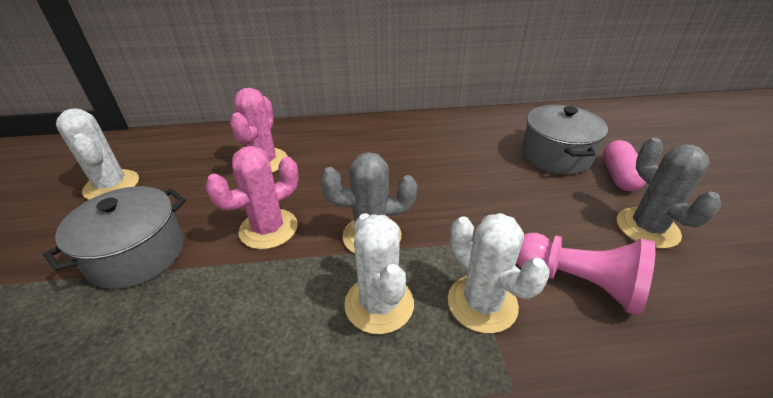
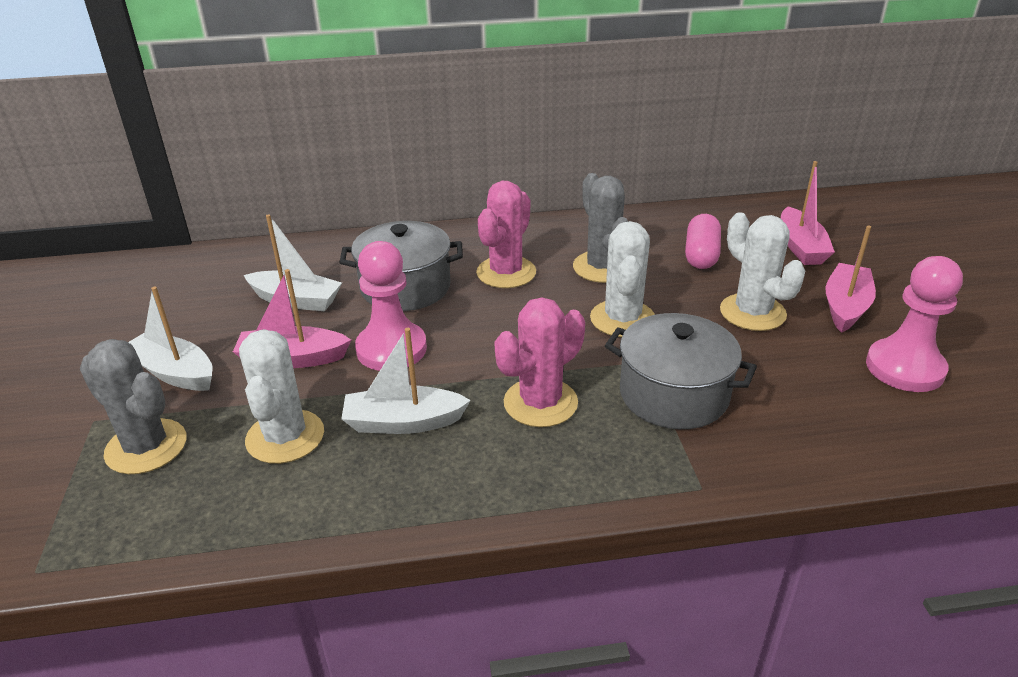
pink boat: none = 0 -> [233,269,351,368] [781,161,835,265] [826,226,876,333] = 3
pink pawn: [516,233,656,316] = 1 -> [355,241,427,371] [866,256,963,392] = 2
white boat: none = 0 -> [128,287,213,391] [244,214,342,311] [341,328,471,434] = 3

